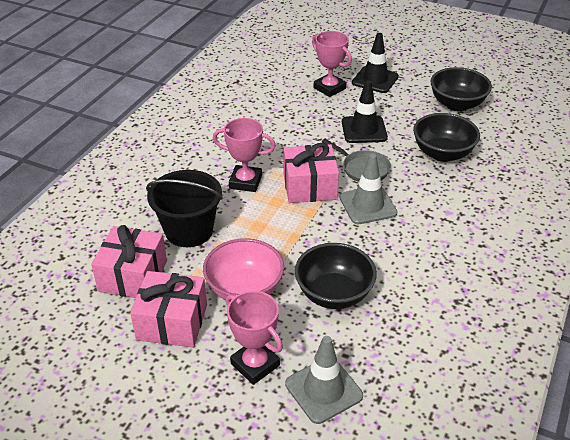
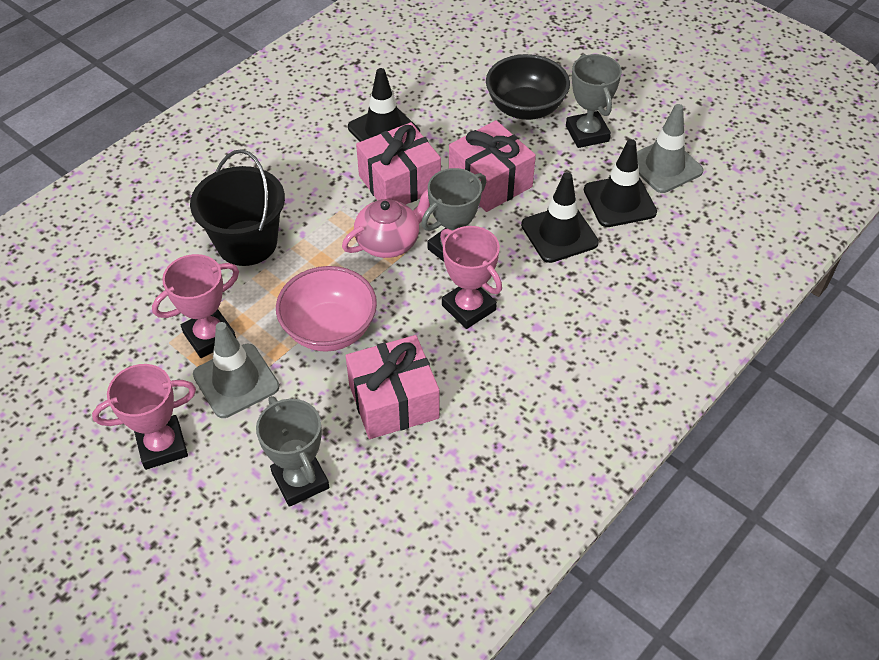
black bowl: [295,243,377,309] [413,113,480,162] [430,67,492,111] = 3 -> [486,54,570,120] = 1
black traffic cone: [342,81,388,143] [352,33,399,93] = 2 -> [348,68,420,142] [521,172,599,263] [584,139,657,227] = 3
grey pan: [322,139,391,182] = 1 -> none = 0
grey trophy: none = 0 -> [256,396,329,507] [422,168,486,262] [566,54,622,148] = 3
pink teapot: none = 0 -> [342,189,430,258] = 1

